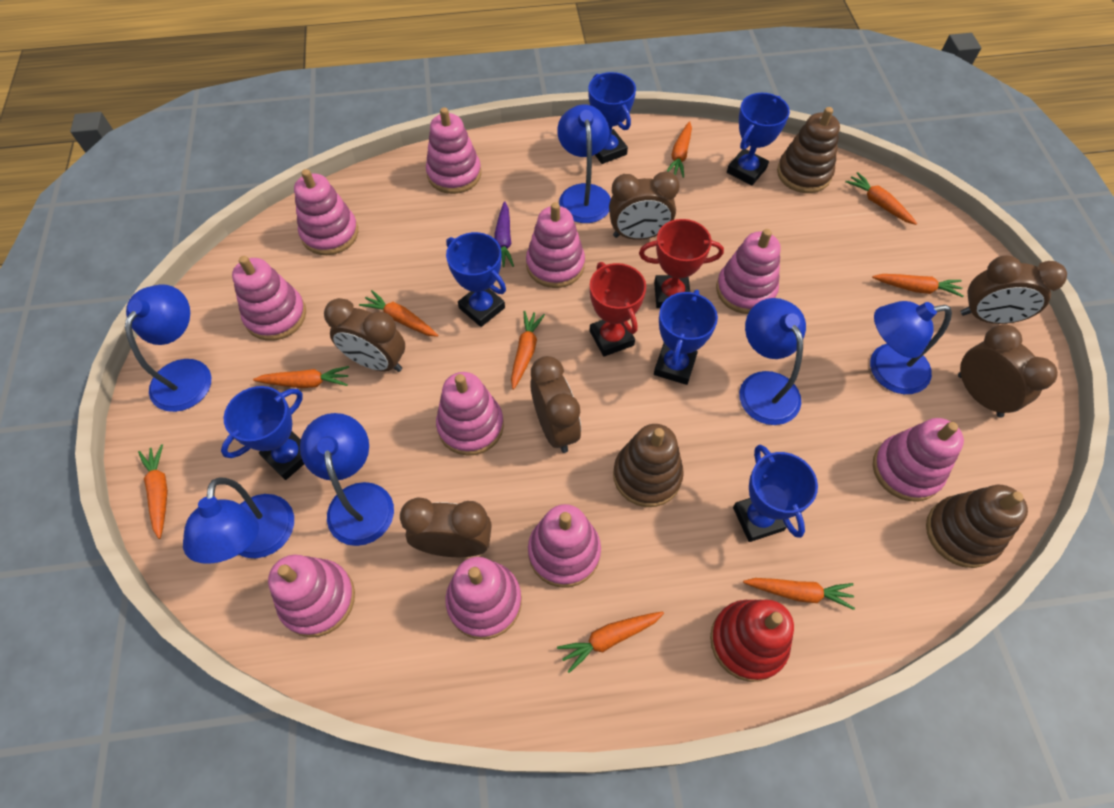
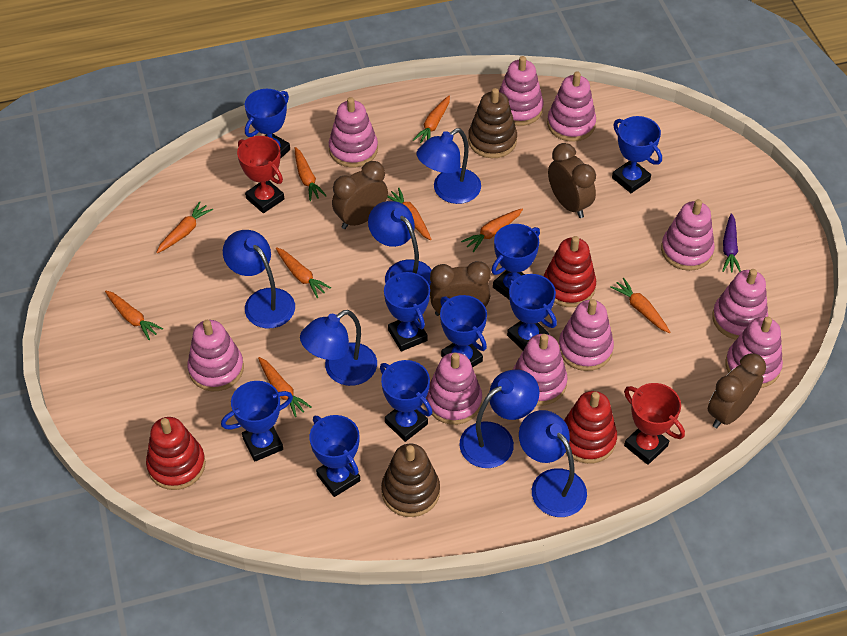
blue trophy: [221,386,304,480] [446,232,506,327] [588,72,636,164] [654,290,718,385] [727,93,790,185] [733,445,818,542] = 6 -> [221,381,293,462] [245,89,290,159] [310,415,360,497] [380,360,432,442] [384,271,430,351] [440,295,487,367] [491,224,540,299] [507,274,557,350] [612,116,662,193] = 9
brown clock: [324,298,405,372] [400,497,492,557] [530,356,581,453] [609,171,680,240] [958,324,1058,418] [961,255,1067,324] = 6 -> [332,161,388,229] [430,261,491,316] [548,143,596,218] [708,353,766,428] = 4
brown stacking toy: [613,424,684,507] [777,107,840,193] [926,485,1028,568] = 3 -> [381,444,440,517] [468,88,517,158] = 2
red stacking toy: [710,600,794,682] = 1 -> [146,417,206,490] [544,236,596,307] [564,391,617,464] = 3

